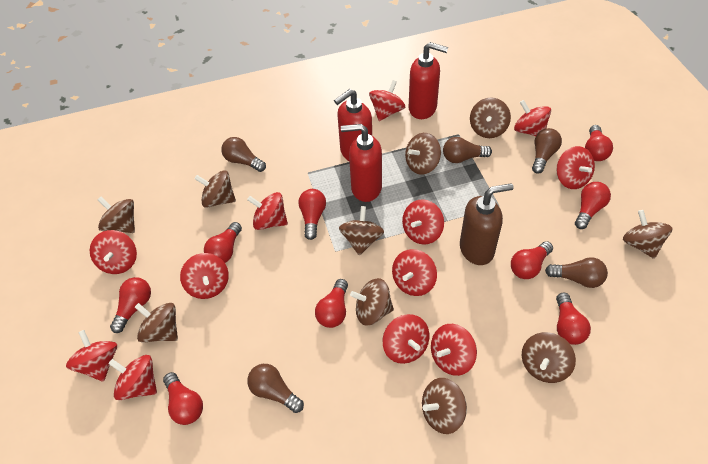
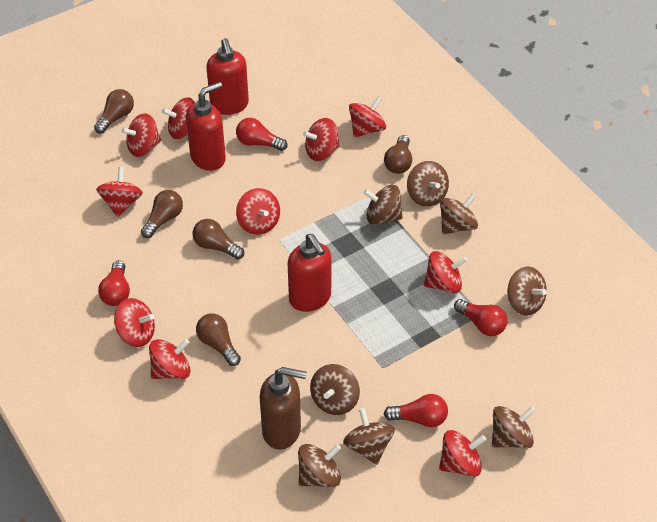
brown spinning top: [97,197,135,233] [135,303,178,343] [194,170,236,208] [339,206,384,255] [350,278,394,326] [405,133,441,175] [422,378,467,434] [470,97,511,138] [522,332,576,383] [623,210,672,259] = 10 -> [298,444,341,488] [310,364,360,415] [343,408,395,465] [363,185,403,225] [407,161,449,207] [440,193,478,234] [492,406,535,448] [508,267,547,316] = 8
red light bulb: [110,277,151,333] [163,372,203,425] [204,222,242,263] [298,189,326,240] [315,279,348,328] [511,241,553,279] [556,293,591,345] [575,182,611,229] [585,125,613,161] = 9 -> [98,260,130,306] [236,118,287,151] [384,394,448,427] [454,299,507,336] = 4
red spinning top: [66,330,117,382] [90,230,137,274] [108,355,157,400] [180,253,229,299] [247,192,288,230] [369,80,405,121] [383,314,429,364] [392,249,437,296] [402,199,444,245] [431,324,477,376] [514,100,551,136] [557,146,595,189] = 12 -> [96,167,143,217] [114,298,155,347] [121,113,161,157] [149,339,190,379] [162,97,195,139] [236,188,280,235] [303,118,340,161] [349,96,386,138] [424,251,467,293] [439,430,486,477] = 10

